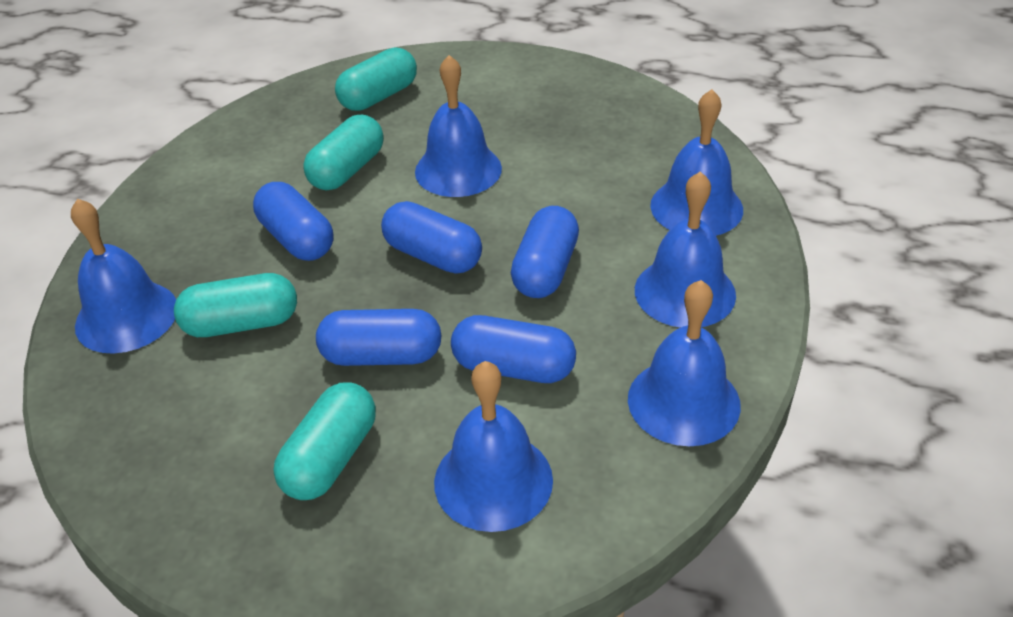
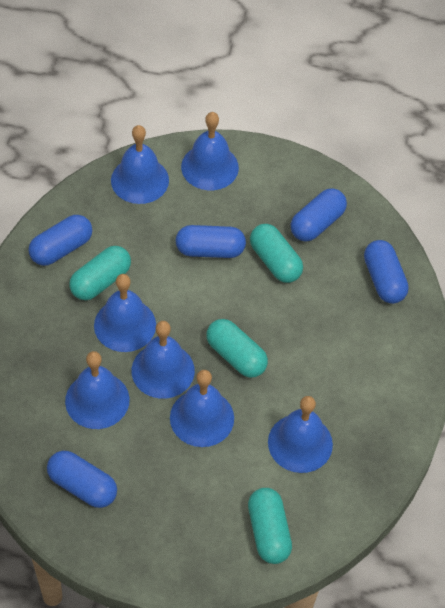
blue bell: [71,199,176,354] [415,55,502,197] [434,361,553,532] [628,280,741,446] [635,171,736,328] [650,89,743,236] = 6 -> [65,351,130,429] [94,274,156,352] [111,125,169,204] [132,321,195,399] [170,370,234,447] [181,112,239,190] [268,396,333,473] = 7

